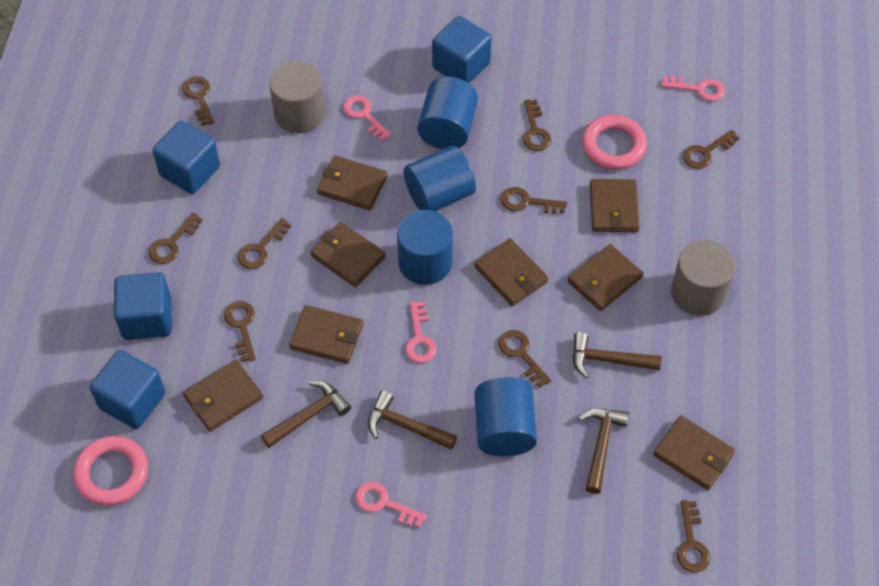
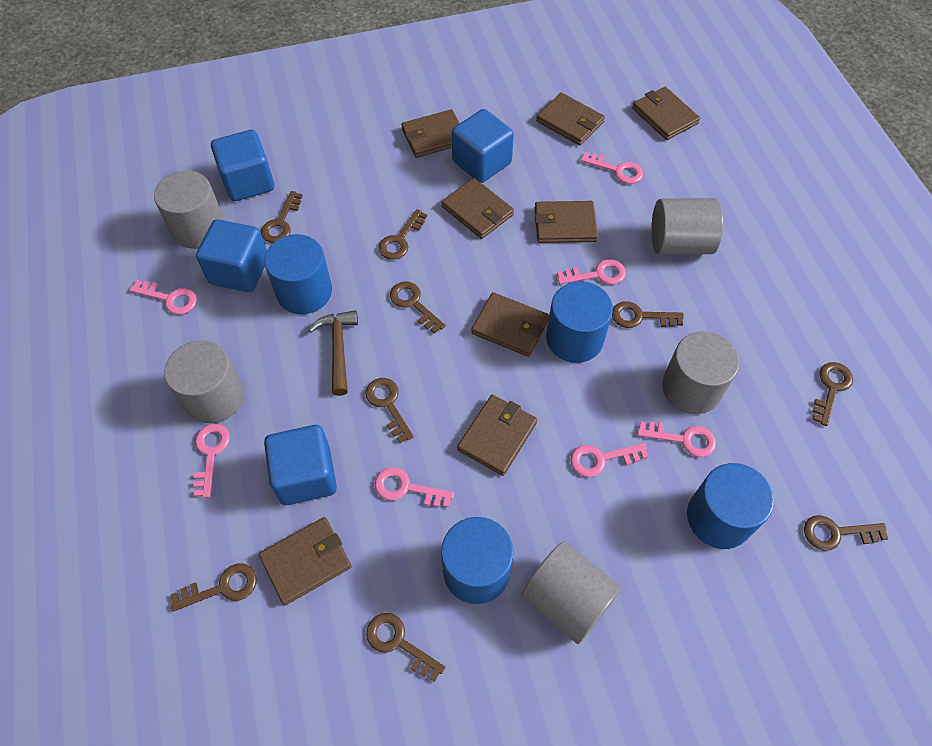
brown hammer: [261,381,351,448] [368,391,457,449] [573,332,662,379] [578,408,629,494] = 4 -> [309,310,358,396] = 1
grey cylinder: [269,61,325,134] [671,240,735,316] = 2 -> [154,171,225,249] [164,340,244,423] [521,542,621,644] [651,198,723,255] [662,331,739,414] = 5
pink key: [343,95,392,141] [355,482,427,528] [405,301,436,363] [661,76,725,101] = 4 -> [130,280,197,314] [193,424,230,498] [375,467,454,508] [557,259,626,285] [570,443,649,477] [580,152,643,184] [637,422,716,457] = 7
pink ring: [73,436,148,506] [582,115,647,170] = 2 -> none = 0

